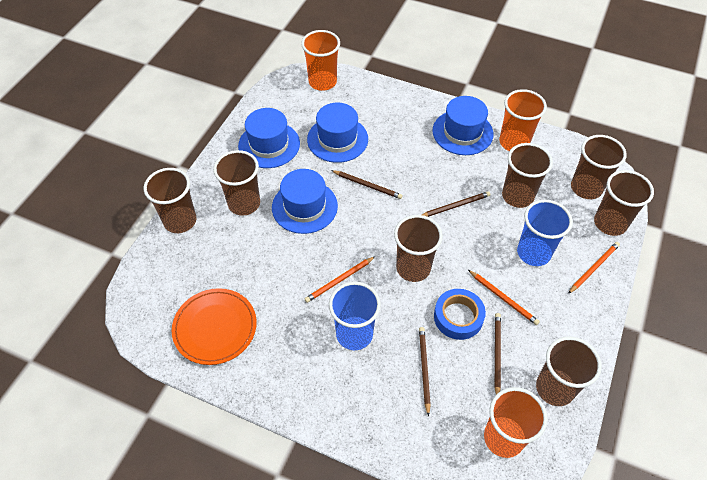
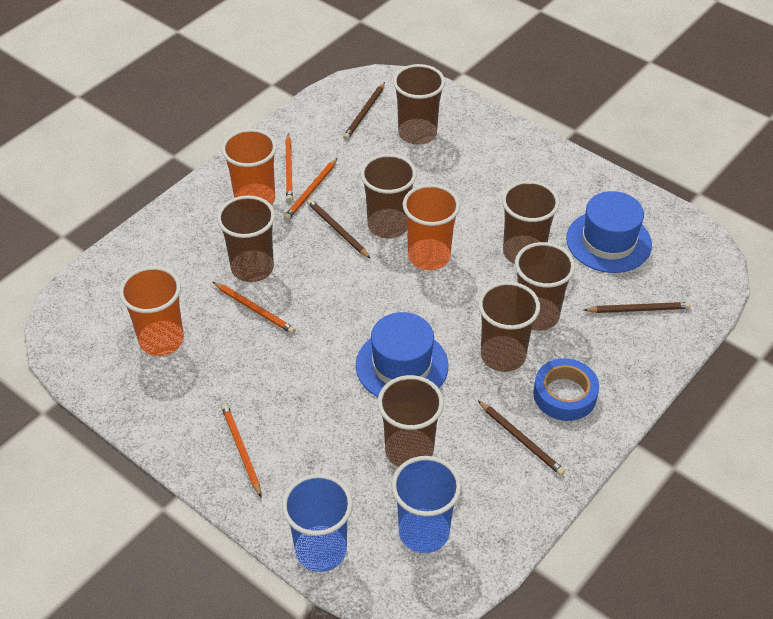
blue hat: [238,108,300,168] [272,169,338,234] [307,103,368,163] [433,96,493,155] = 4 -> [356,312,448,397] [566,191,652,273] = 2
orange pencil: [305,256,375,303] [468,270,540,325] [568,242,620,294] = 3 -> [213,282,296,334] [221,403,261,497] [284,158,338,220] [285,133,293,202] = 4
orange plate: [172,288,257,365] = 1 -> none = 0

